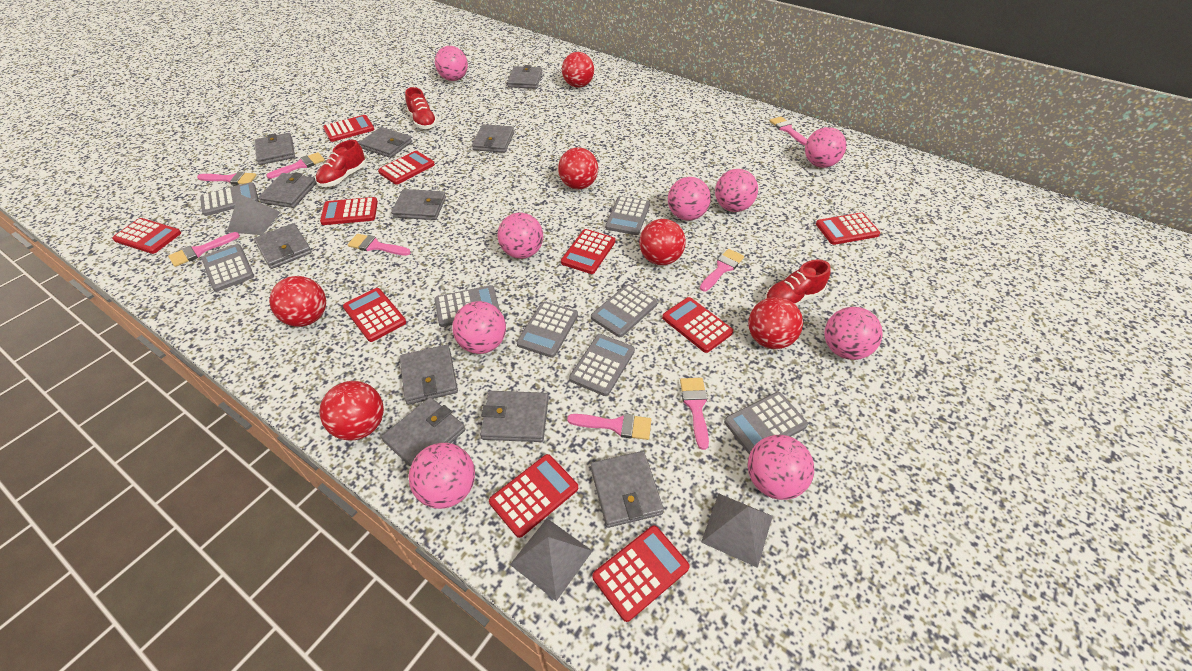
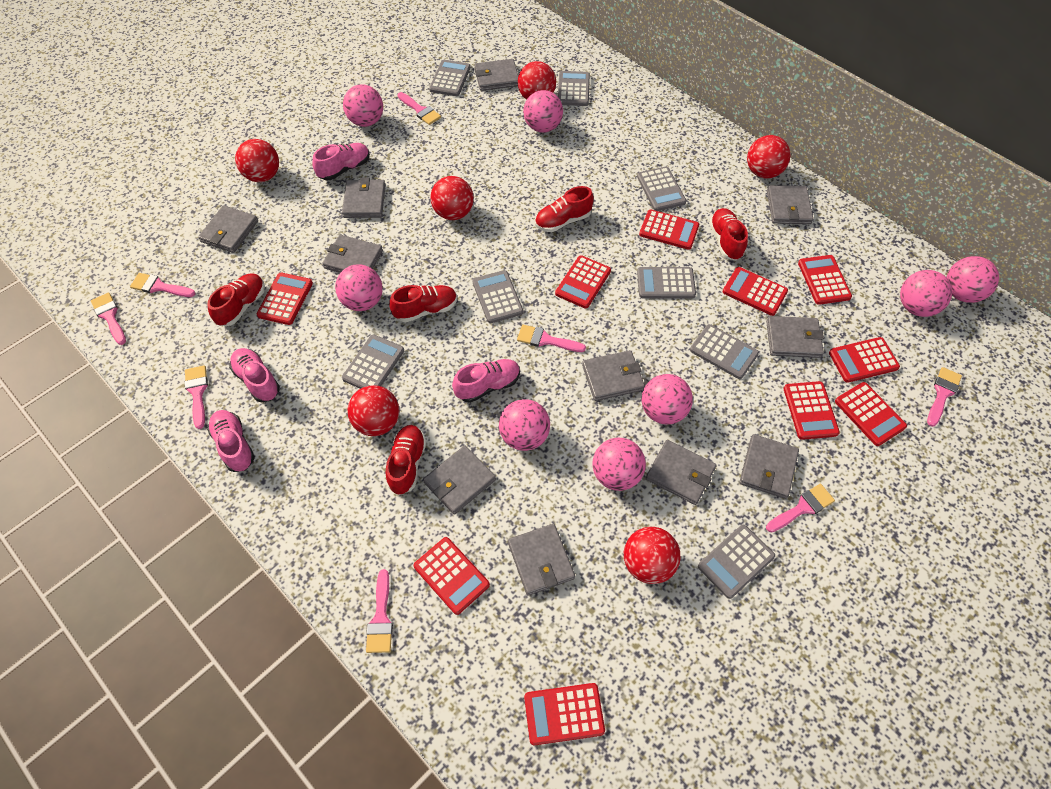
grey pyramid: [227,193,280,235] [510,518,592,601] [701,494,773,568] = 3 -> none = 0
pink ball: [409,443,475,509] [435,46,468,81] [452,301,506,354] [497,213,543,259] [668,177,711,221] [715,169,758,212] [748,435,814,500] [805,127,846,168] [824,307,883,360] = 9 -> [335,264,383,311] [343,84,383,127] [499,399,550,451] [523,90,563,133] [592,438,646,491] [642,374,693,424] [900,270,952,317] [947,256,999,303] = 8
pink shoe: none = 0 -> [207,410,255,472] [229,348,280,402] [312,143,370,180] [452,359,520,403] = 4
red shoe: [316,140,366,187] [405,87,438,129] [765,260,831,306] = 3 -> [207,274,265,326] [385,425,426,495] [389,285,457,322] [535,186,594,232] [709,208,748,260] = 5

